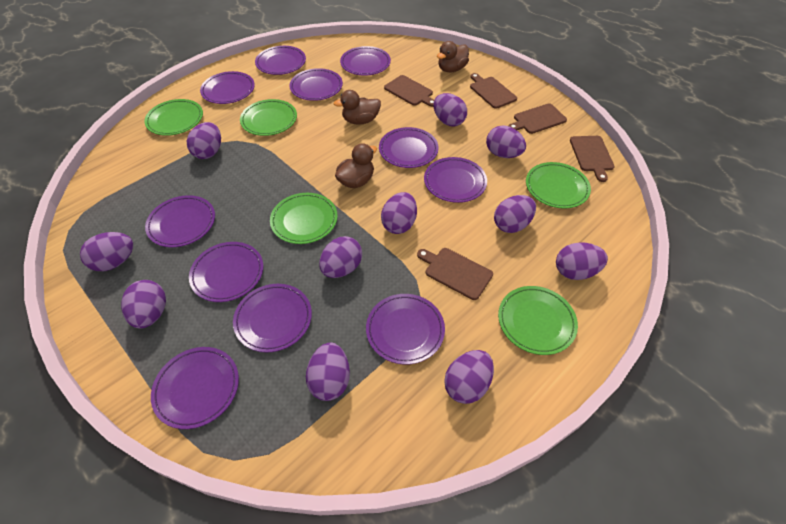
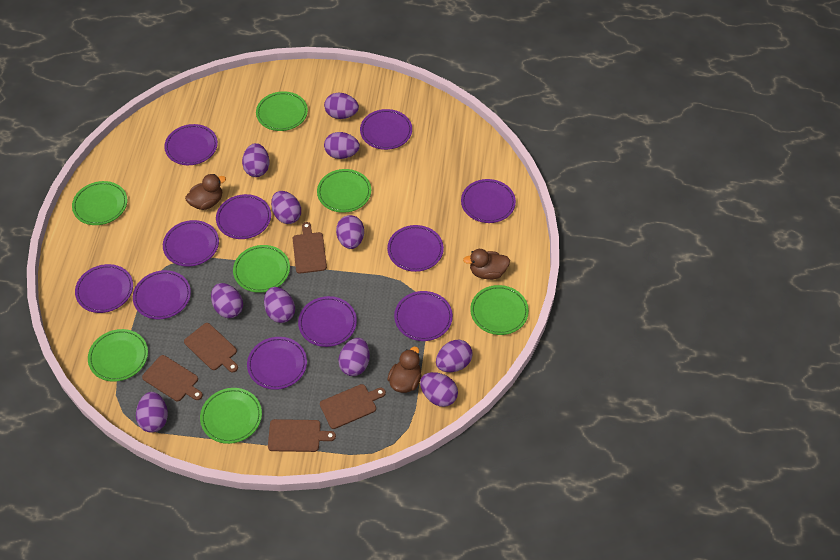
green plate: [144,99,203,136] [240,99,297,136] [270,193,338,244] [498,286,578,355] [526,162,591,208] = 5 -> [72,181,127,225] [88,329,148,382] [200,388,262,444] [233,245,290,293] [256,91,308,131] [317,169,371,213] [470,285,529,335] = 7

